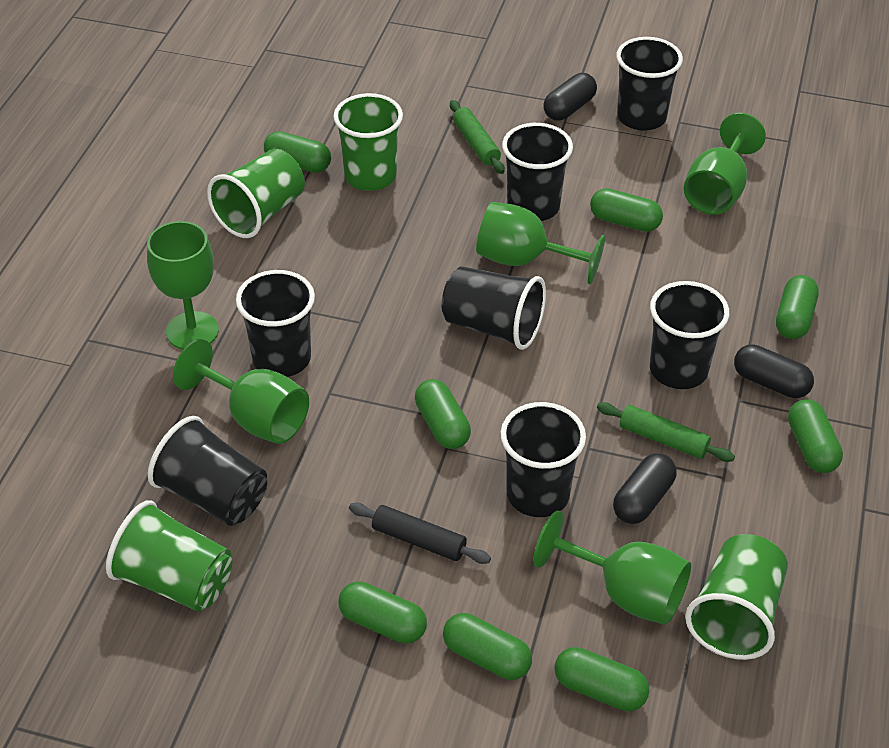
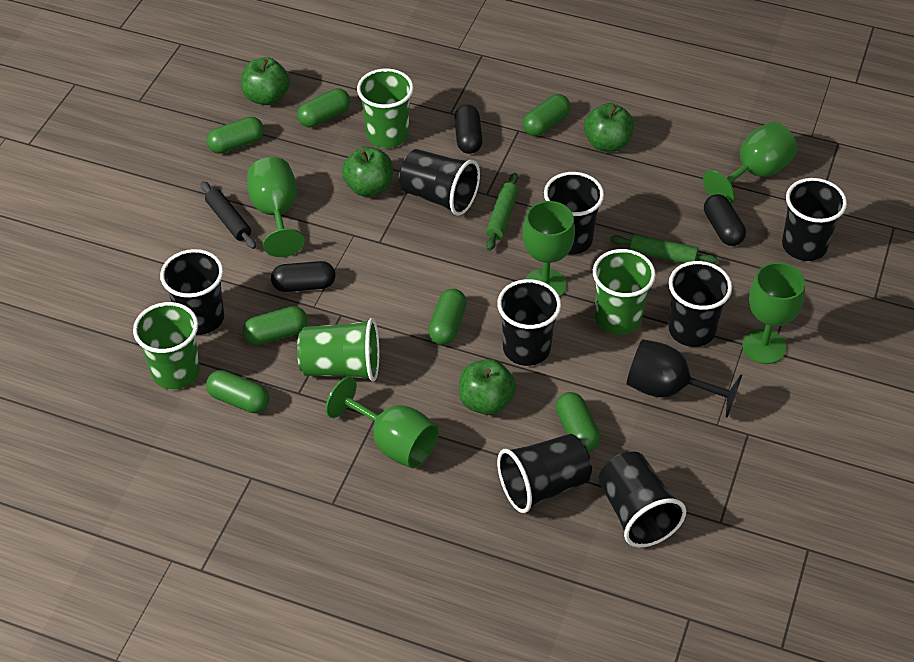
black cup: [148,416,267,526] [236,270,315,377] [442,266,546,350] [501,402,586,517] [502,123,573,221] [616,37,683,131] [650,281,729,389] = 7 -> [160,249,224,335] [399,149,480,216] [497,279,561,366] [497,434,592,513] [544,172,604,255] [599,452,686,547] [668,261,732,347] [782,178,847,261] = 8
black goblet: none = 0 -> [627,339,742,418] = 1
green apple: none = 0 -> [241,57,290,105] [342,147,393,197] [459,359,516,415] [584,103,634,152] = 4
green capsule: [264,131,331,173] [338,581,427,644] [415,379,471,449] [443,613,532,680] [554,647,649,711] [590,188,663,232] [776,275,819,339] [788,399,843,473] = 8 -> [206,370,269,413] [207,117,264,154] [243,306,308,345] [297,88,351,127] [428,289,467,345] [523,94,571,136] [556,392,601,452] = 7

